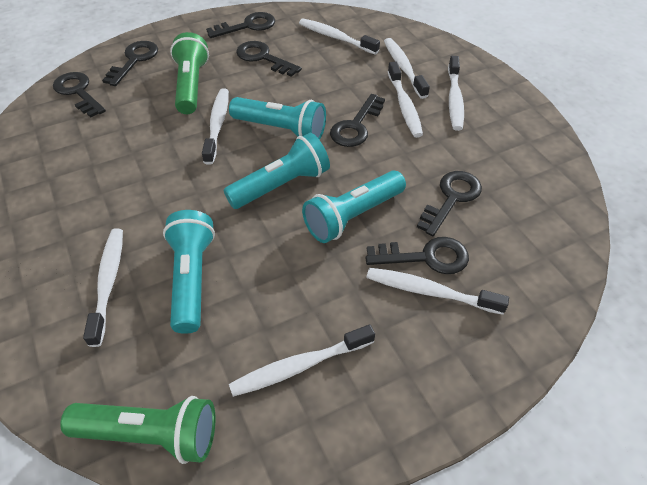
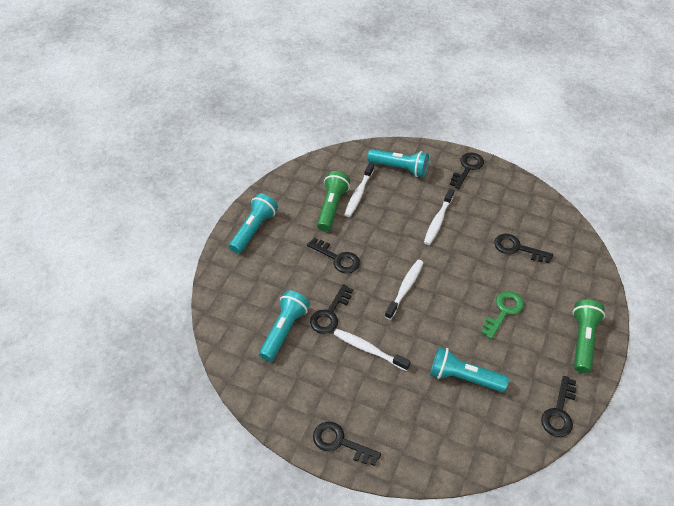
black key: [53,72,106,118] [102,41,158,86] [206,12,275,38] [236,41,302,77] [330,94,385,147] [365,237,469,274] [417,171,482,236] = 7 -> [307,238,360,273] [310,284,353,334] [313,422,381,466] [450,153,484,189] [494,234,553,263] [541,376,577,437] = 6
green key: none = 0 -> [481,291,524,339] = 1
white toothbrush: [83,228,123,347] [202,89,229,165] [229,325,375,397] [299,19,380,55] [366,268,509,315] [384,38,430,99] [388,62,423,138] [448,56,464,131] = 8 -> [334,329,411,371] [344,162,374,217] [385,260,424,320] [424,188,454,245] = 4

